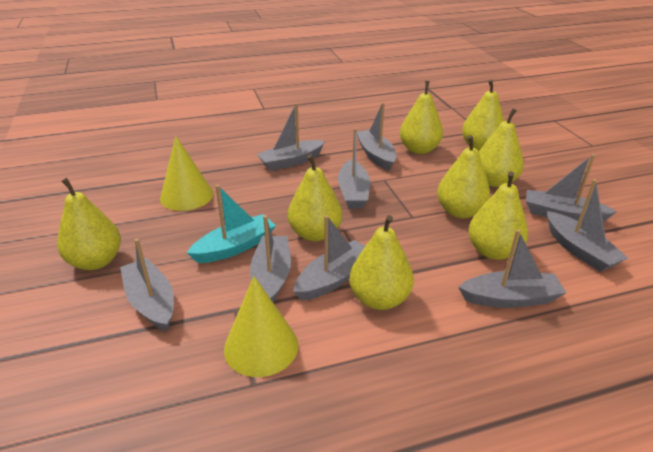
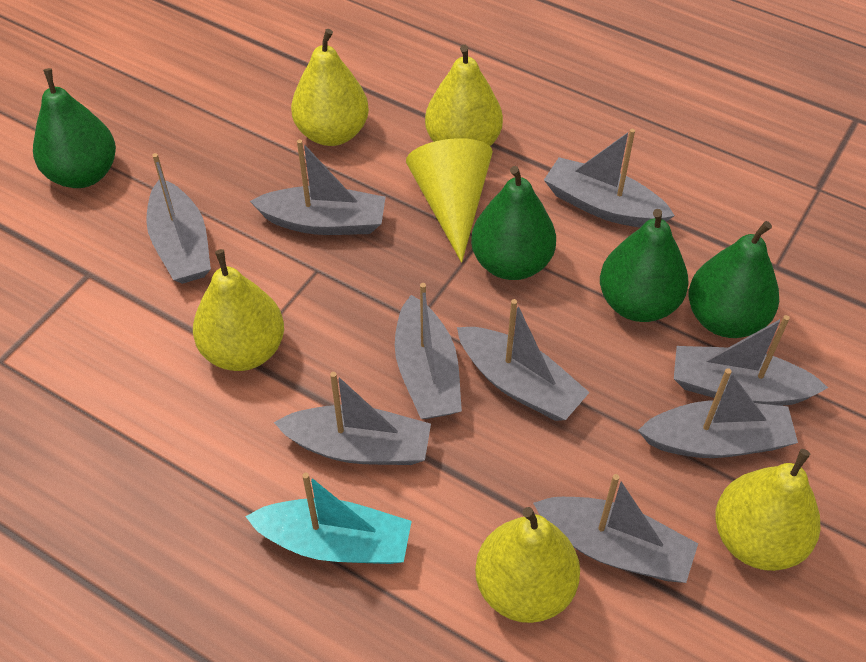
green pear: none = 0 -> [33,68,116,188] [471,166,556,280] [600,209,689,322] [689,221,779,338] = 4
yellow cone: [160,136,213,211] [224,276,298,377] = 2 -> [406,138,493,263] = 1
yellow pear: [57,178,121,270] [288,154,342,241] [349,215,414,310] [400,81,443,154] [437,135,490,218] [462,80,504,151] [468,171,528,260] [479,109,524,187] = 8 -> [193,249,284,371] [291,29,369,146] [425,45,503,146] [475,507,580,623] [715,449,821,571] = 5

